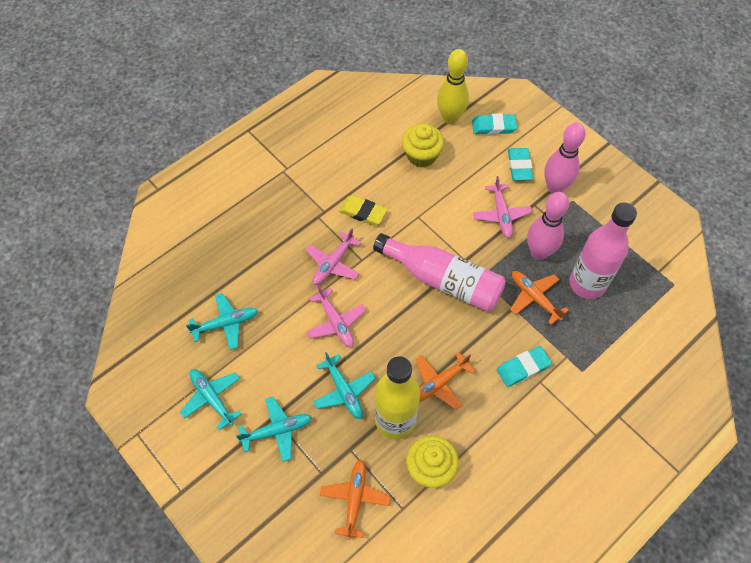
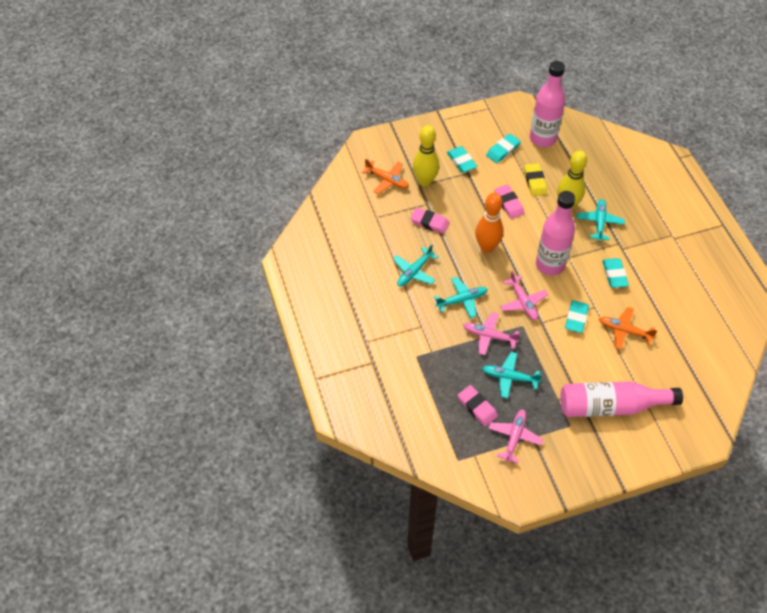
orange bowling pin: none = 0 -> [475,193,504,253] = 1
orange plane: [320,460,391,540] [415,352,475,410] [510,271,569,325] = 3 -> [362,159,409,194] [599,307,657,349] = 2
pink bottle: [373,233,506,312] [569,202,637,299] = 2 -> [530,61,565,147] [536,191,575,275] [560,381,683,417] = 3
pink bowling pin: [527,192,569,260] [544,123,586,194] = 2 -> none = 0
pink eraser: none = 0 -> [410,207,450,234] [458,385,498,427] [494,184,524,219] = 3
turquoise eraser: [472,114,517,135] [497,346,552,387] [508,148,533,181] = 3 -> [447,146,477,173] [486,134,521,163] [565,300,589,333] [602,258,629,288] = 4
yellow bottle: [375,356,420,440] = 1 -> none = 0
yellow bowling pin: [437,49,469,124] = 1 -> [413,125,439,187] [557,151,587,211] = 2
yellow cupcake: [402,124,444,167] [406,436,459,488] = 2 -> none = 0

